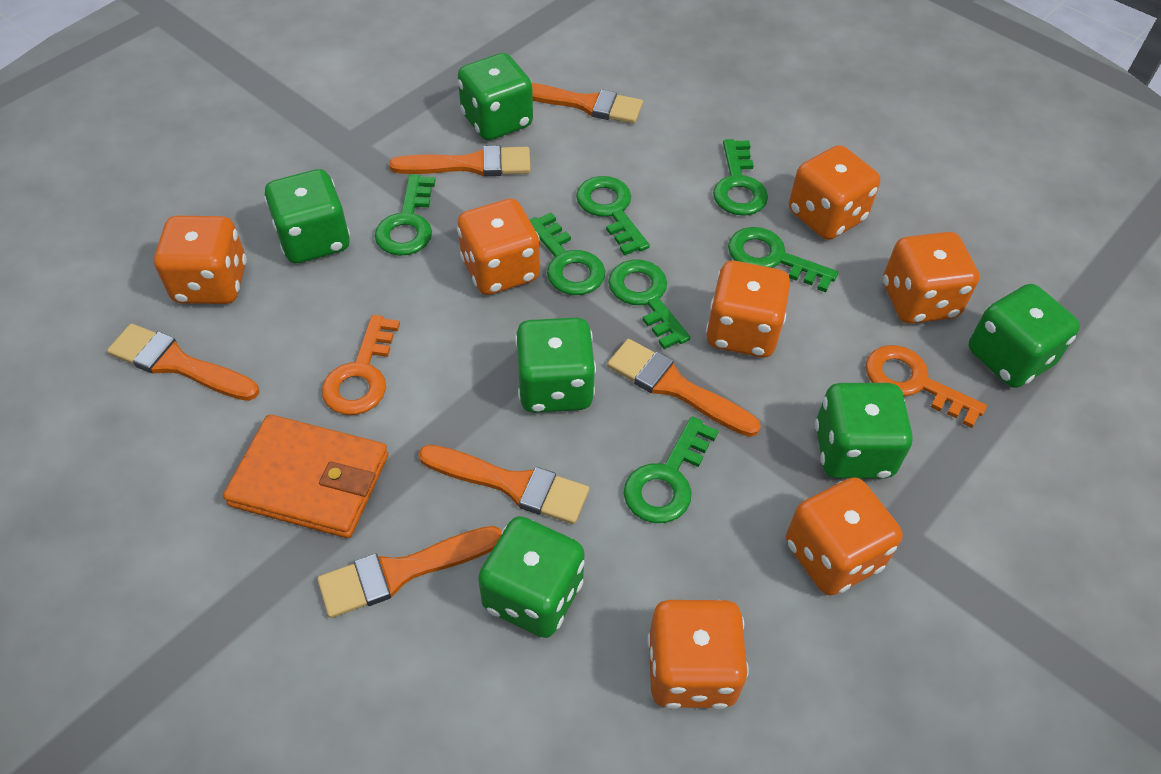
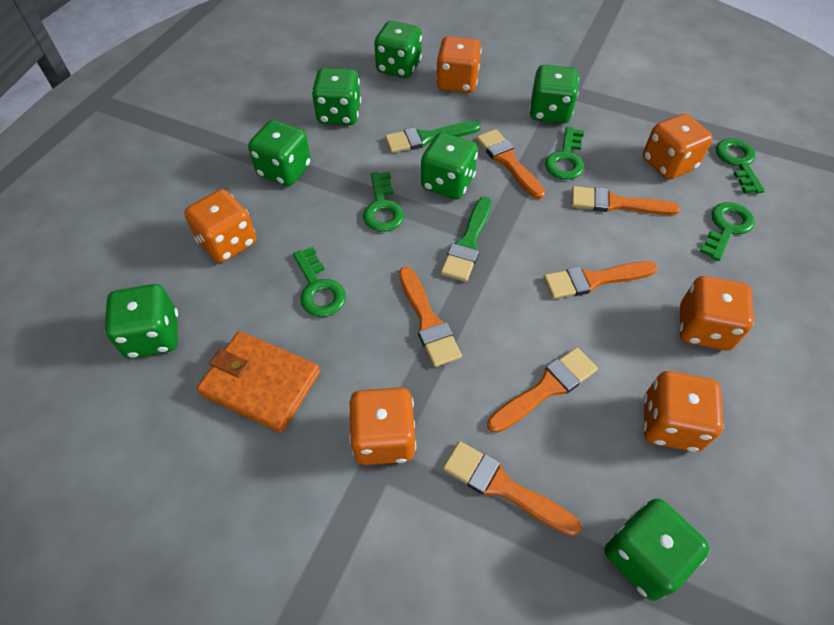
green brush: none = 0 -> [385,121,481,153] [441,197,492,282] = 2
green dice: [264,169,350,264] [458,53,533,140] [478,516,585,638] [515,317,596,413] [815,383,913,479] [968,284,1080,388] = 6 -> [104,284,178,359] [248,120,311,186] [311,68,361,125] [374,21,422,78] [421,132,478,200] [529,65,579,123] [604,499,710,601] = 7
green key: [375,174,436,256] [530,212,605,295] [576,176,650,256] [608,260,690,349] [624,417,719,523] [713,139,768,216] [728,227,838,292] = 7 -> [293,247,346,317] [363,172,404,232] [545,127,584,180] [699,202,755,261] [716,139,765,193] = 5
orange dice: [154,216,247,304] [457,199,540,295] [647,600,749,709] [706,261,790,357] [786,477,902,595] [789,145,880,240] [883,232,979,324] = 7 -> [184,189,256,263] [349,387,416,465] [436,36,482,93] [643,113,713,180] [643,371,724,452] [679,276,754,351] = 6
orange key: [322,315,400,415] [866,345,987,428] = 2 -> none = 0

